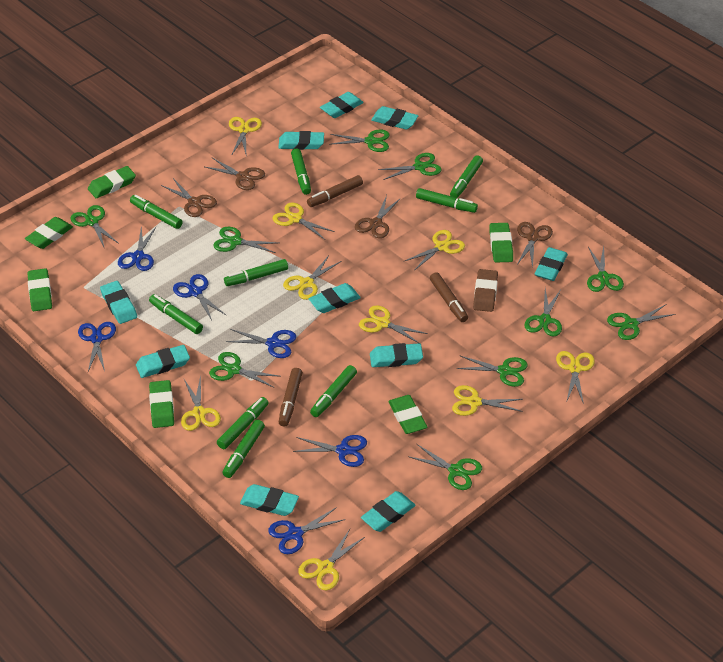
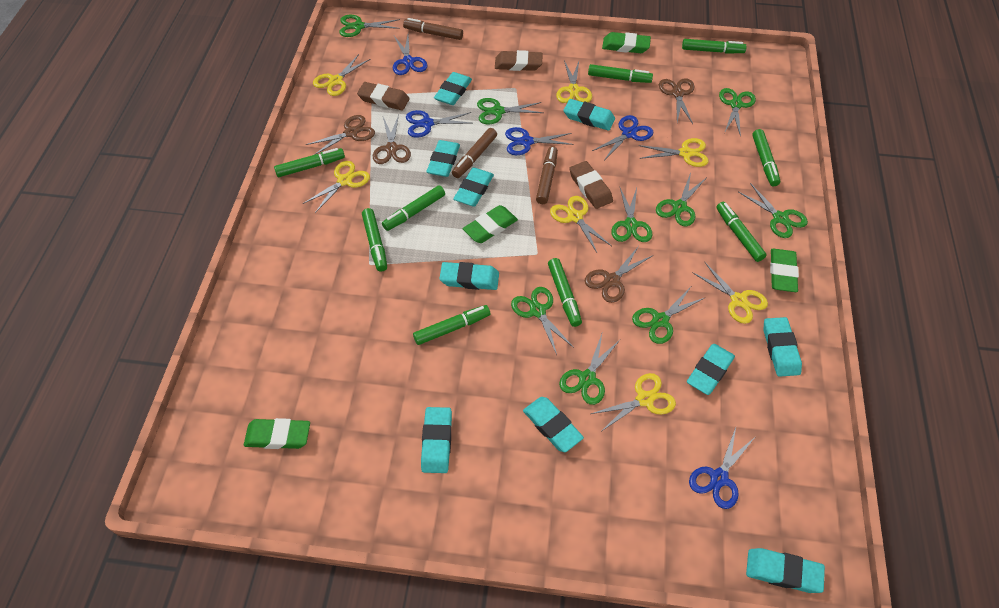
blue scissors: [78,322,116,372] [118,226,157,271] [173,274,226,320] [226,329,296,358] [268,507,346,554] [293,435,367,467] = 6 -> [393,35,428,75] [406,110,471,138] [505,127,574,155] [592,115,653,159] [689,427,755,509] = 5
brown eraser: [473,269,498,312] = 1 -> [357,82,410,110] [495,50,543,71] [569,161,613,209] = 3
green eraser: [25,217,73,249] [27,268,52,311] [88,166,136,198] [149,380,174,428] [388,395,427,434] [489,223,513,263] = 6 -> [244,418,310,449] [463,205,518,243] [602,32,651,53] [770,249,799,292] = 4
green scissors: [71,205,118,249] [209,352,281,388] [213,227,278,253] [329,130,390,152] [378,153,442,180] [408,444,482,490] [456,356,528,387] [524,289,562,337] [587,246,624,292] [607,305,675,340] = 10 -> [339,15,400,37] [477,98,543,125] [511,287,574,355] [559,334,620,405] [611,188,652,242] [632,287,706,344] [656,172,706,226] [719,88,756,137] [739,183,808,238] = 9
yellow scissors: [181,375,221,431] [229,117,262,154] [272,203,335,240] [283,255,342,300] [298,529,365,590] [359,305,428,343] [405,230,465,270] [452,385,523,416] [556,351,595,404] = 9 -> [303,161,370,213] [313,54,370,96] [550,196,612,252] [556,61,592,103] [591,373,676,431] [638,138,709,167] [692,262,768,324] = 7

